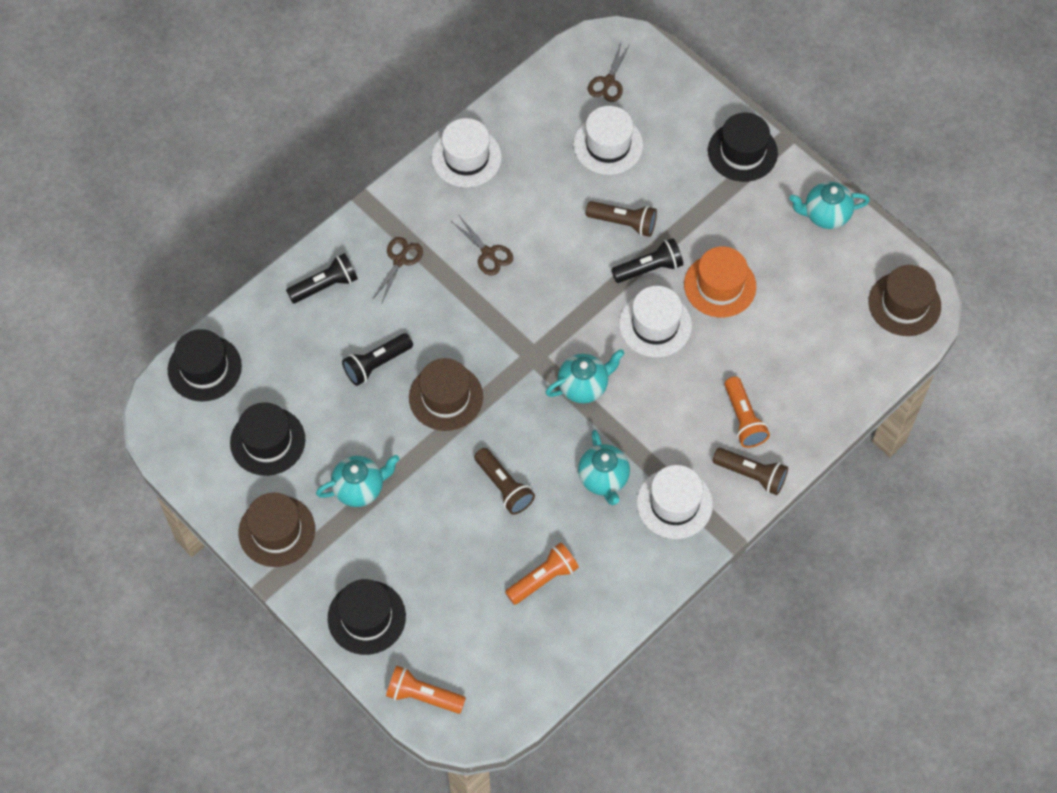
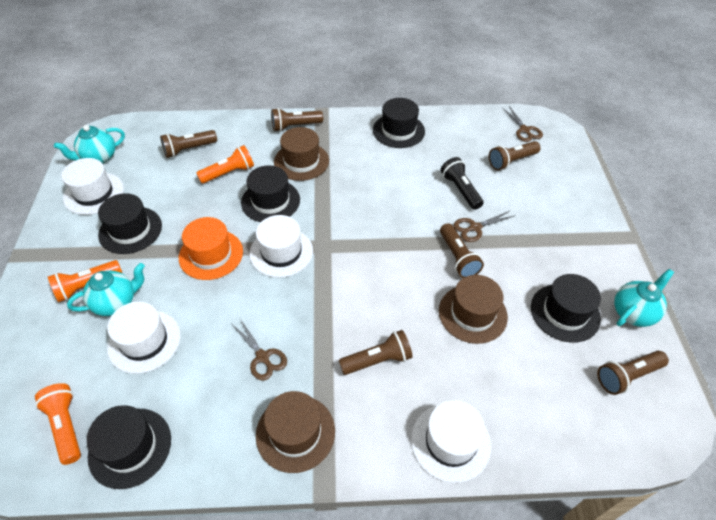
black flashlight: [286,253,358,303] [342,333,413,386] [611,238,683,283] = 3 -> [441,157,484,210] = 1
black hat: [168,329,242,402] [230,402,305,476] [328,579,406,655] [708,113,778,182] = 4 -> [87,405,171,489] [98,193,162,254] [241,165,300,222] [373,98,425,148] [531,274,601,343] = 5
brown flashlight: [474,448,535,515] [586,201,657,237] [713,448,788,495] = 3 -> [160,130,217,158] [271,108,323,132] [339,330,413,375] [440,223,484,278] [489,141,540,170] [597,351,669,395] = 6
turquoise teapot: [316,455,399,507] [545,349,625,403] [578,430,630,505] [789,182,870,229] = 4 -> [54,125,125,164] [67,263,145,316] [614,269,674,327] = 3

